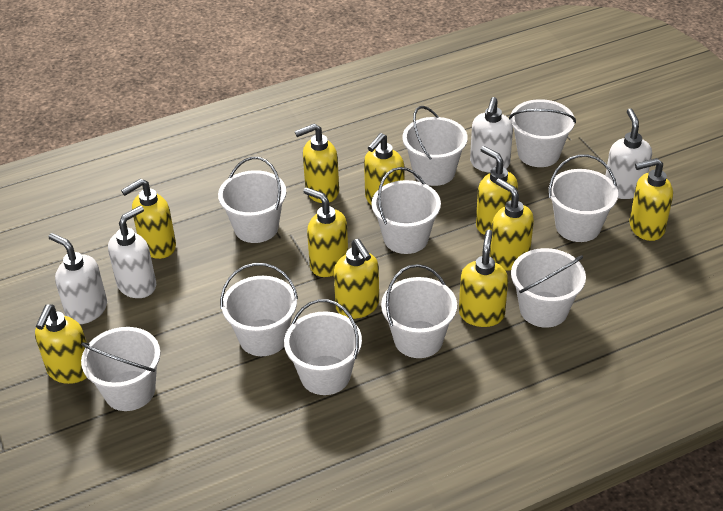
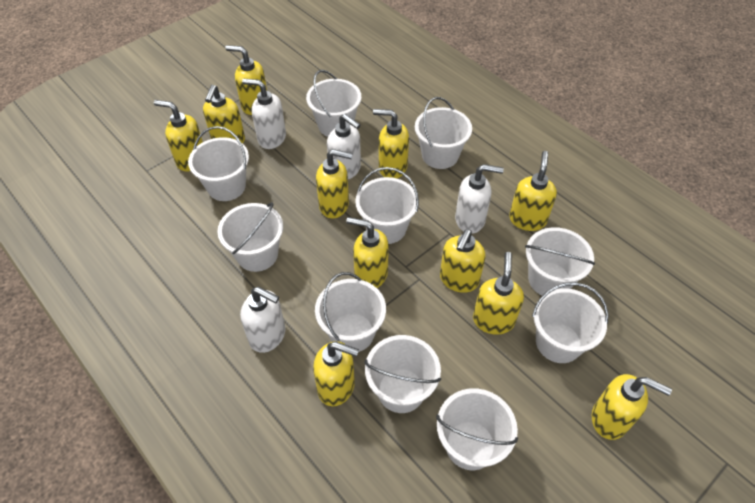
yellow soap dispenser: [35,305,87,384] [121,179,176,259] [295,123,339,203] [303,187,348,277] [334,239,379,319] [364,133,404,205] [459,230,508,327] [476,146,518,235] [490,178,534,271] [629,158,673,241] = 10 -> [154,100,203,171] [203,85,245,144] [226,45,267,115] [313,341,359,406] [316,149,353,218] [346,217,389,288] [373,109,409,178] [440,229,486,293] [473,252,524,335] [509,151,557,231] [592,374,672,440] = 11

